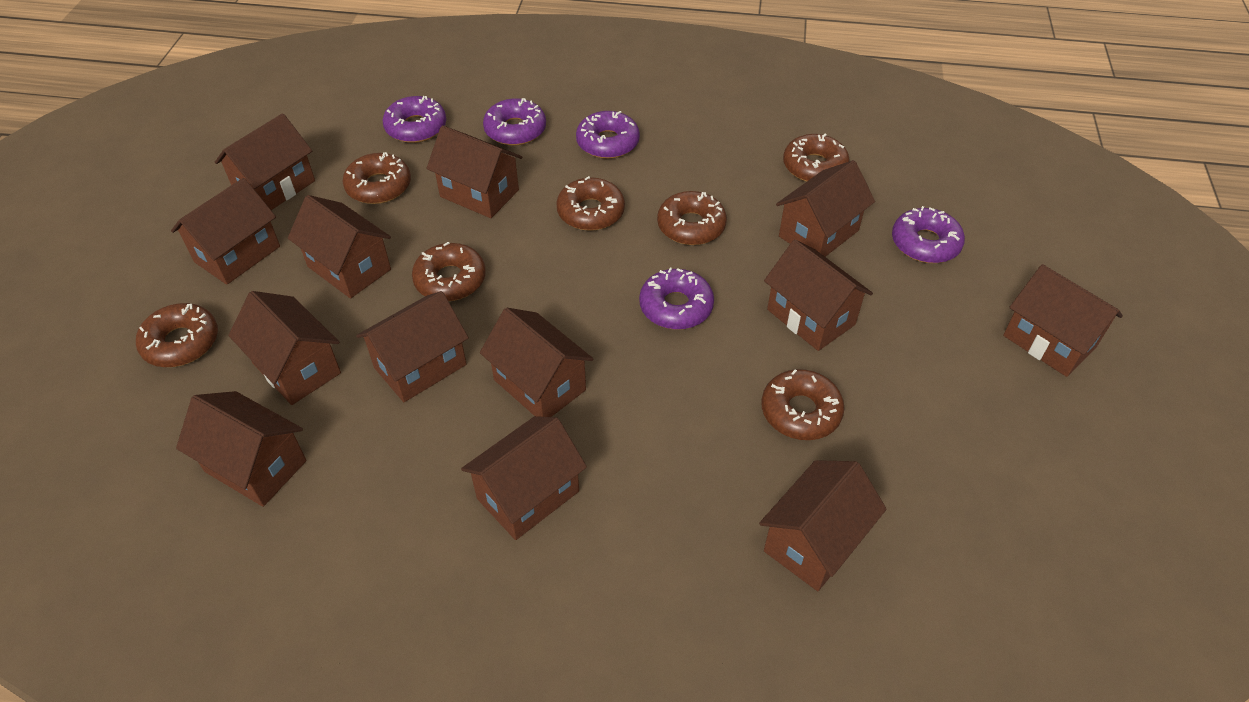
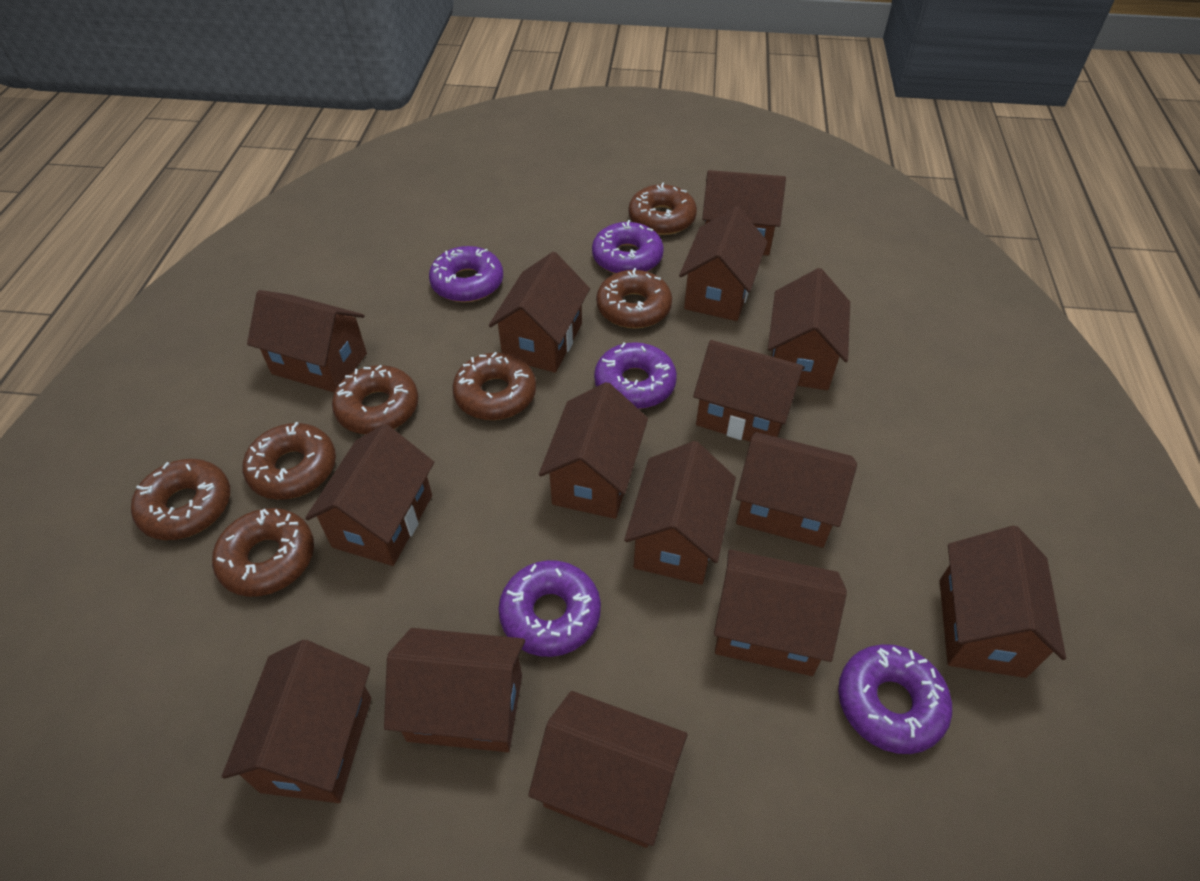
brown house: [171,178,280,285] [176,391,306,507] [215,113,315,210] [228,291,341,405] [288,195,391,298] [356,291,469,402] [427,126,522,218] [461,416,587,540] [480,308,594,417] [759,460,887,591] [764,239,873,351] [776,160,875,257] [1003,264,1123,377] = 13 -> [222,640,372,803] [247,290,367,392] [305,424,434,566] [384,628,525,752] [489,252,590,373] [528,691,688,848] [539,382,648,519] [624,441,736,585] [679,206,767,321] [693,340,805,442] [702,170,786,255] [714,549,847,676] [736,432,857,548] [768,268,850,390] [940,526,1066,678] = 15

